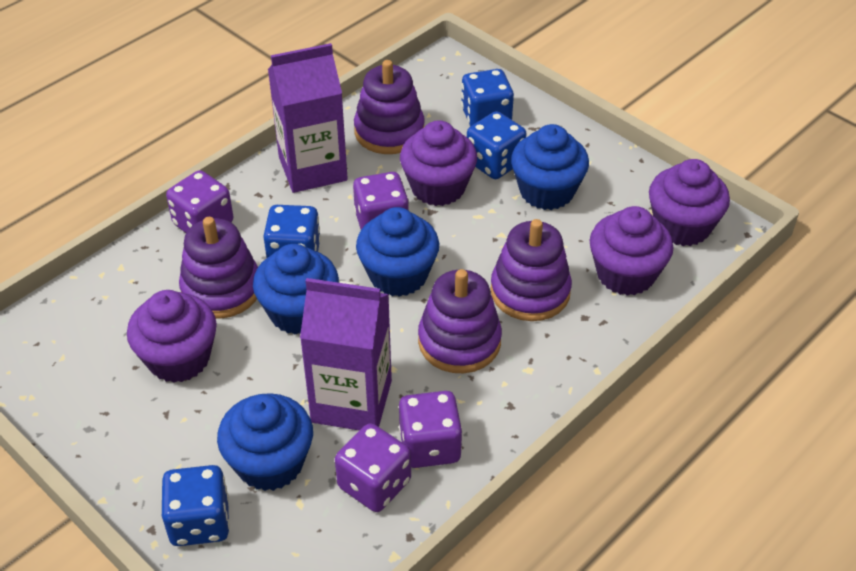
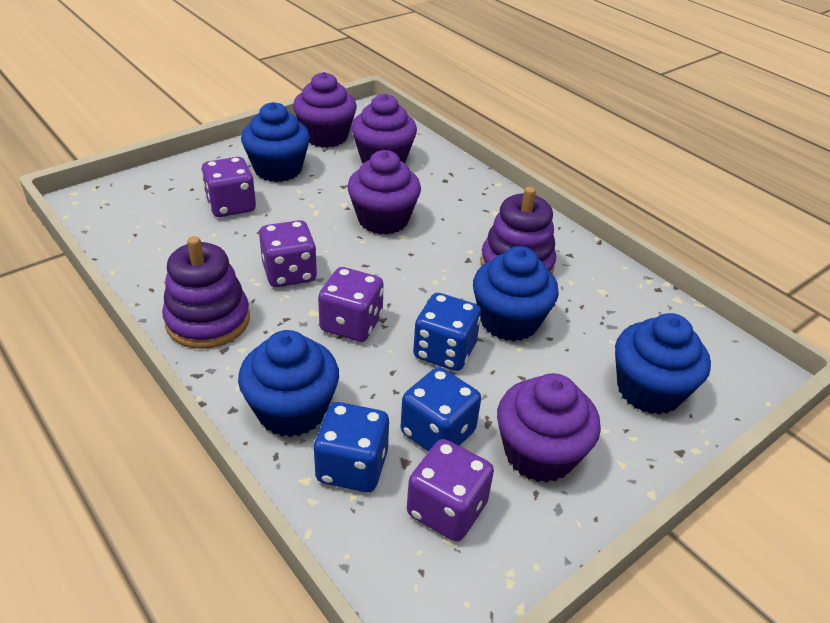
blue dice: [162,465,230,546] [263,205,321,258] [461,69,514,126] [467,111,527,179] = 4 -> [313,402,389,492] [400,367,481,452] [413,293,481,371] = 3
purple carton: [268,43,348,193] [300,278,392,431] = 2 -> none = 0
purple stacking toy: [179,217,258,319] [354,60,425,154] [418,269,502,373] [490,219,572,321] = 4 -> [162,236,250,349] [481,187,556,275] = 2

